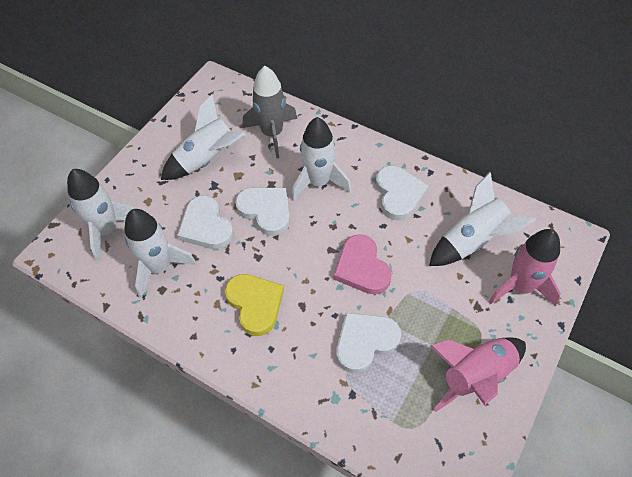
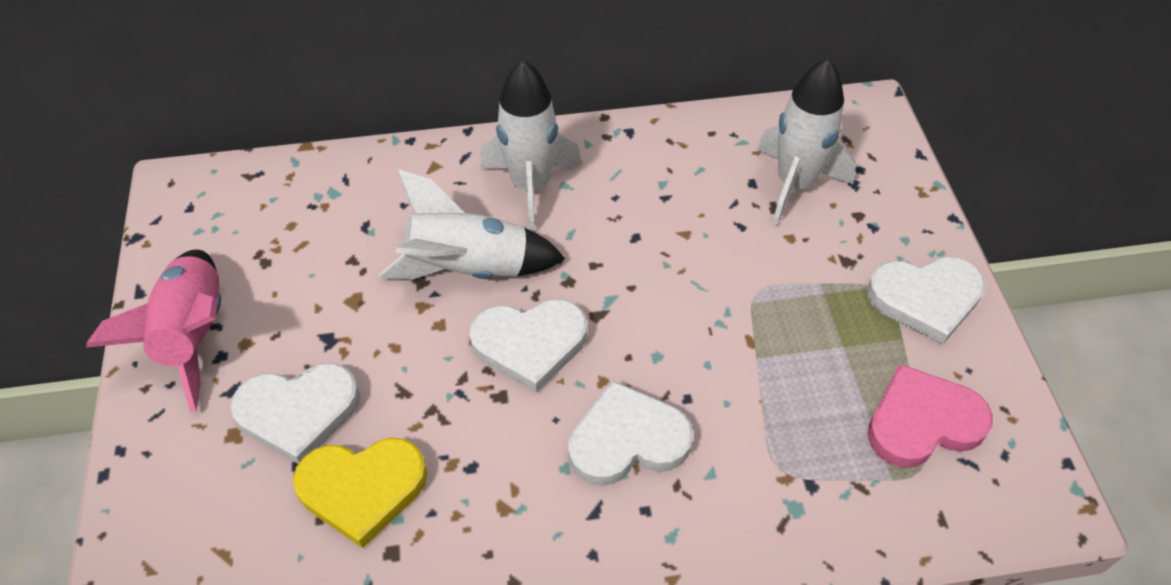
grey rocket: [243,66,297,158] = 1 -> none = 0
pink rocket: [430,338,526,412] [489,229,561,306] = 2 -> [86,250,221,412] = 1
white rocket: [67,169,135,261] [124,209,196,298] [161,94,246,180] [292,117,351,201] [429,172,536,266] = 5 -> [379,169,565,280] [480,60,582,232] [757,58,856,225] = 3

